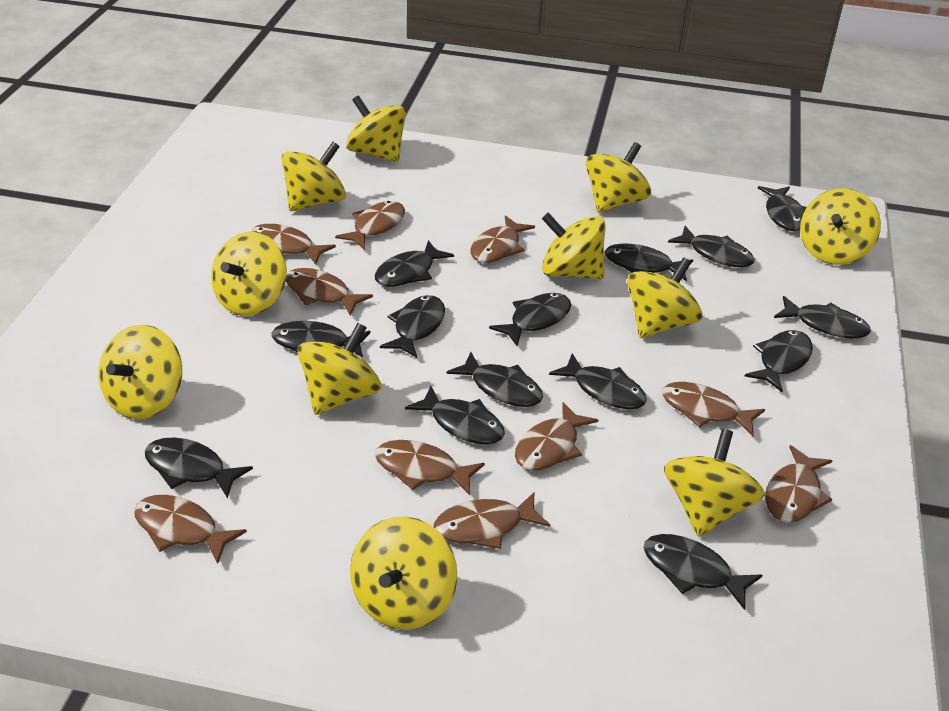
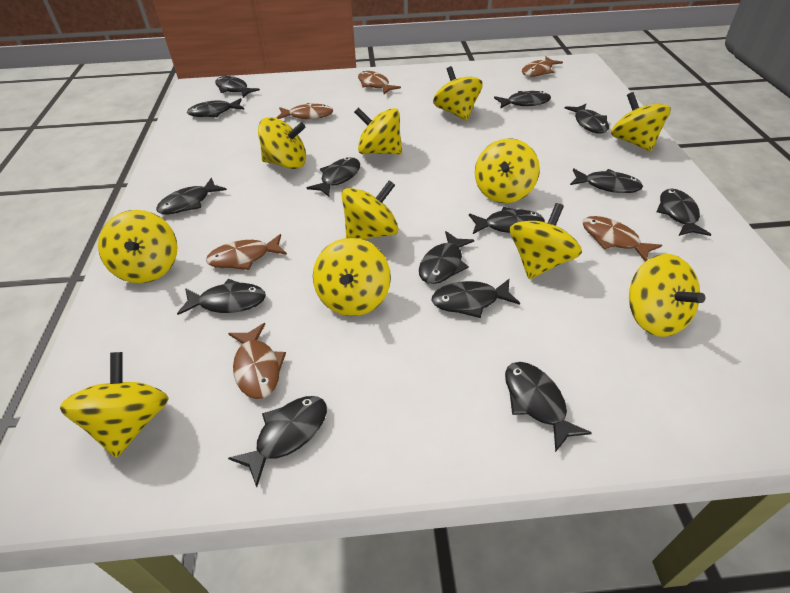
brown fish: [134,495,247,564] [251,224,336,265] [286,268,373,316] [335,201,405,249] [375,440,485,495] [434,492,550,549] [470,215,535,263] [515,402,598,470] [662,382,765,436] [765,445,833,523] = 10 -> [206,234,287,270] [228,323,286,399] [277,103,333,119] [358,71,401,94] [522,57,563,77] [582,216,662,262] = 6

